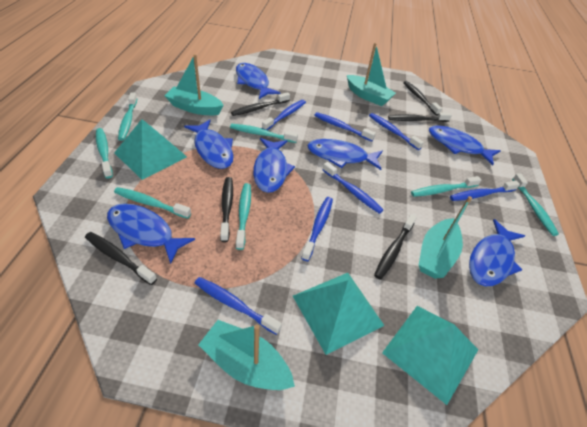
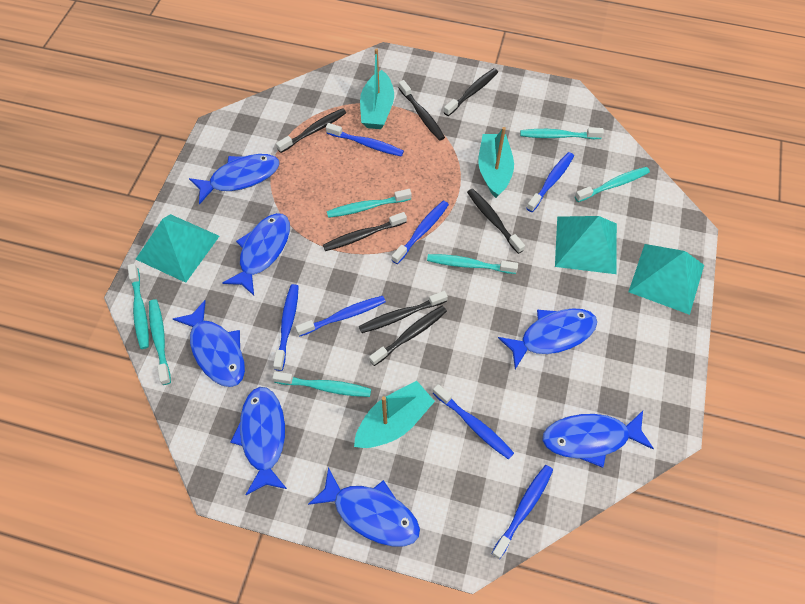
black toothbrush: [85,232,157,285] [220,177,233,242] [231,92,290,116] [374,214,417,280] [388,113,452,122] [403,81,442,116] = 6 -> [276,108,346,153] [323,212,407,251] [359,291,448,333] [369,306,447,366] [399,80,445,141] [444,68,498,116] [467,189,525,254] = 7
turquoise boat: [164,54,224,115] [198,320,295,390] [347,43,396,106] [419,196,472,279] = 4 -> [354,381,435,448] [360,48,394,129] [478,127,514,198] = 3

